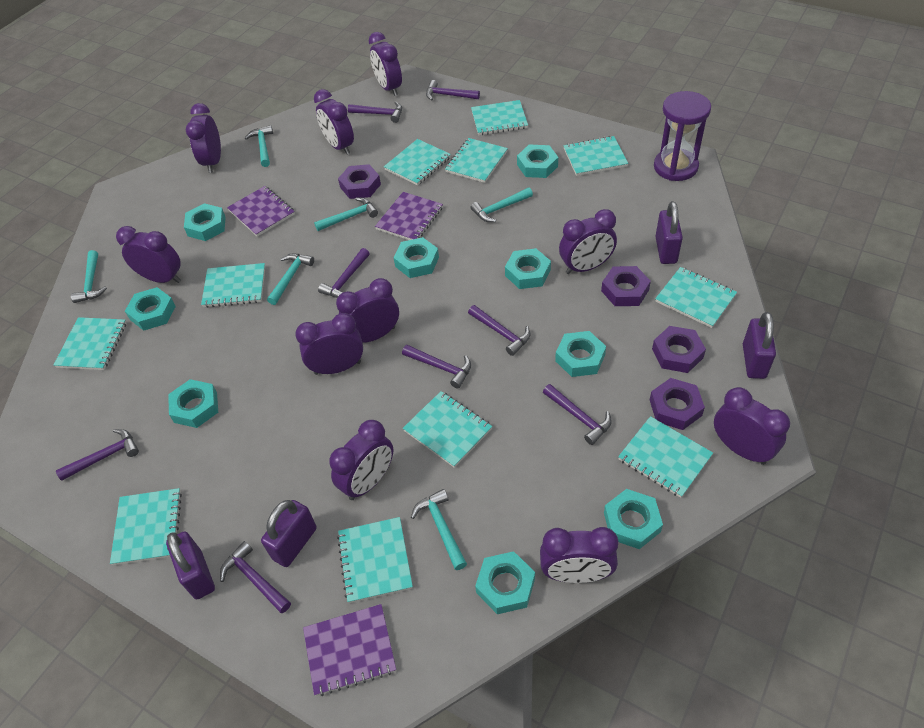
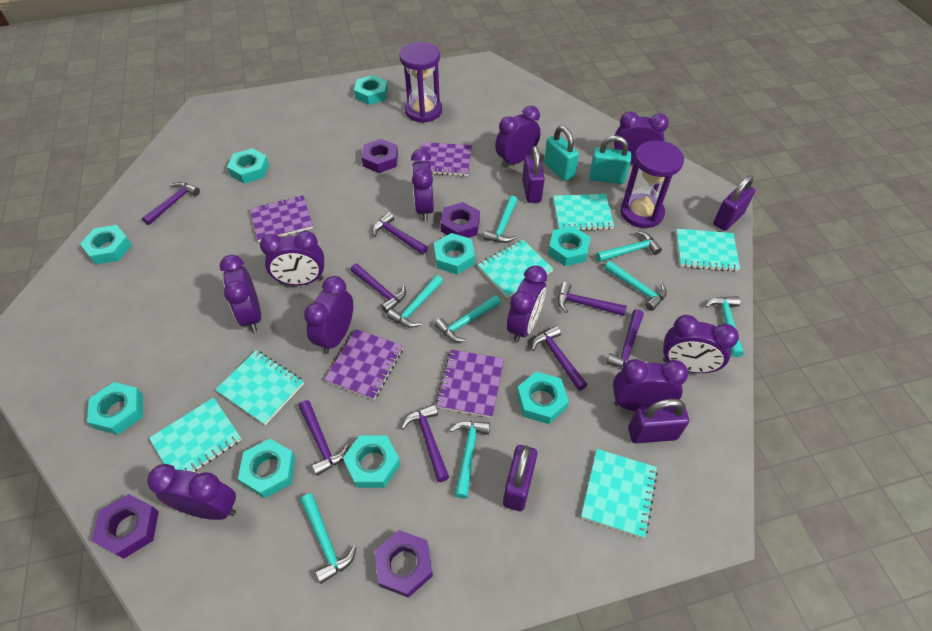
purple hourglass: [654,91,711,181] = 1 -> [399,42,442,123] [620,141,684,228] = 2
purple notebook: [227,186,295,237] [303,604,396,696] [375,192,443,240] = 3 -> [250,195,313,242] [324,329,403,400] [422,142,472,176] [436,349,504,418] = 4
turquoise hammer: [71,250,107,303] [245,125,273,167] [267,254,314,305] [314,198,378,231] [411,489,467,570] [470,188,533,222] = 6 -> [300,493,356,584] [387,275,443,328] [434,295,501,342] [450,421,490,499] [483,196,518,243] [596,231,662,262] [604,261,667,311] [705,296,743,357] = 8
turquoise notebook: [54,317,126,370] [110,488,182,565] [201,263,265,308] [337,517,413,603] [384,139,451,186] [403,391,492,468] [445,138,508,183] [471,100,528,135] [564,136,628,176] [618,416,713,498] [655,267,737,328] = 11 -> [149,397,242,472] [216,350,304,425] [478,240,553,298] [553,194,614,231] [581,449,658,538] [676,229,740,272] = 6
turquoise padlock: none = 0 -> [544,126,579,181] [589,135,631,184] = 2

